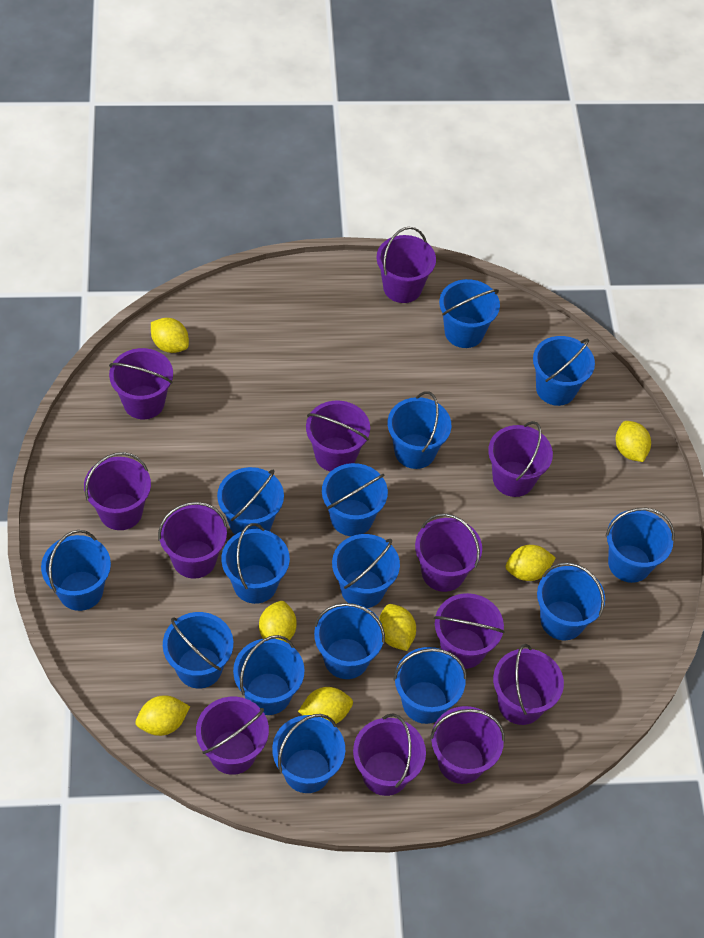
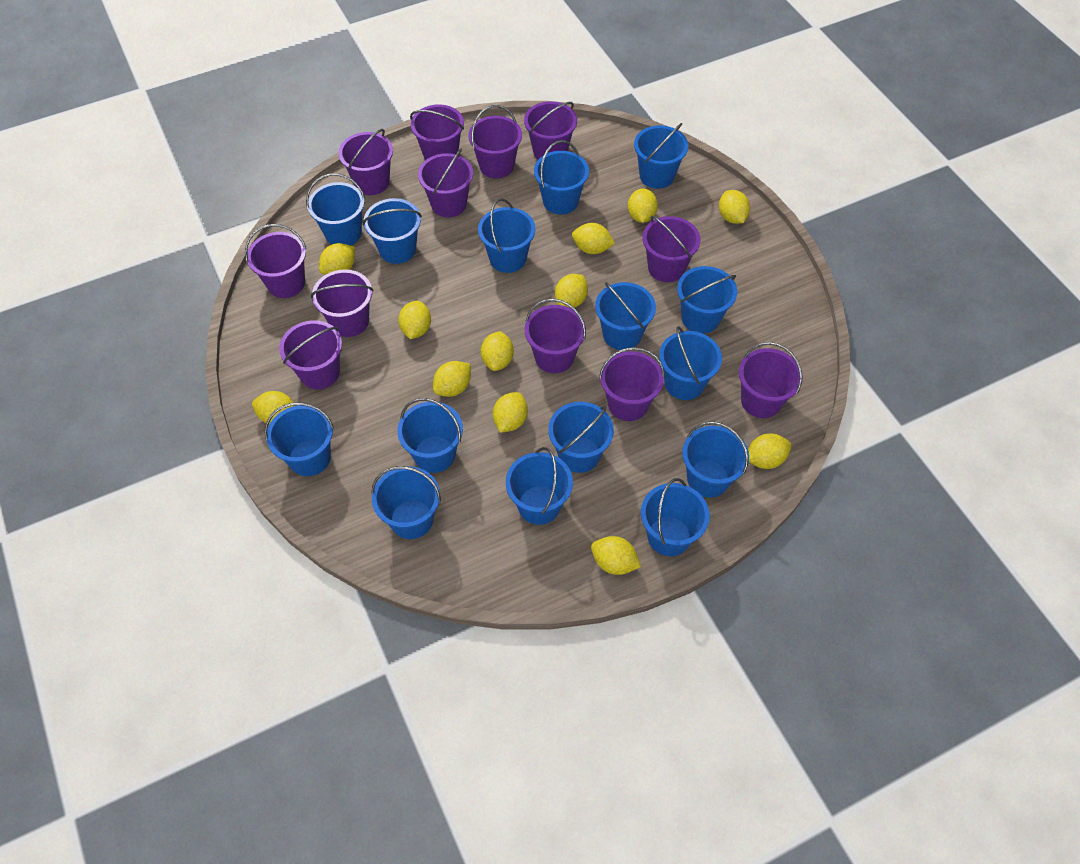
yellow lemon: [136,695,190,736] [151,318,189,353] [259,601,297,643] [298,687,353,724] [379,604,416,651] [505,545,556,581] [616,421,651,462] = 7 -> [252,391,294,425] [319,243,355,275] [398,301,431,339] [433,361,471,397] [481,331,514,371] [493,392,528,433] [555,274,588,308] [572,223,615,254] [591,536,641,575] [628,188,658,223] [719,190,750,224] [748,434,791,469] = 12

